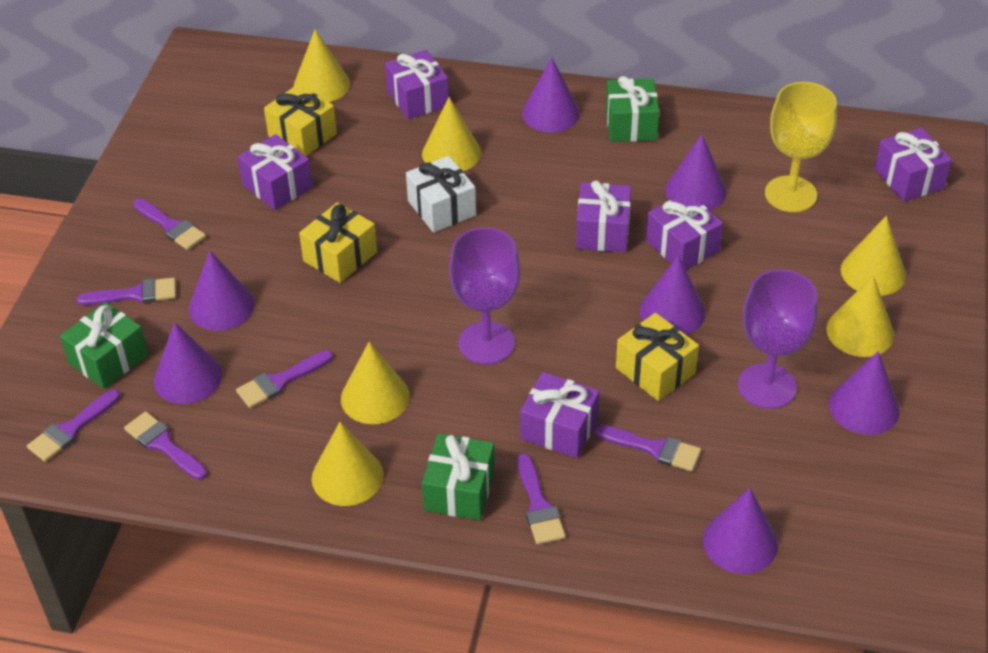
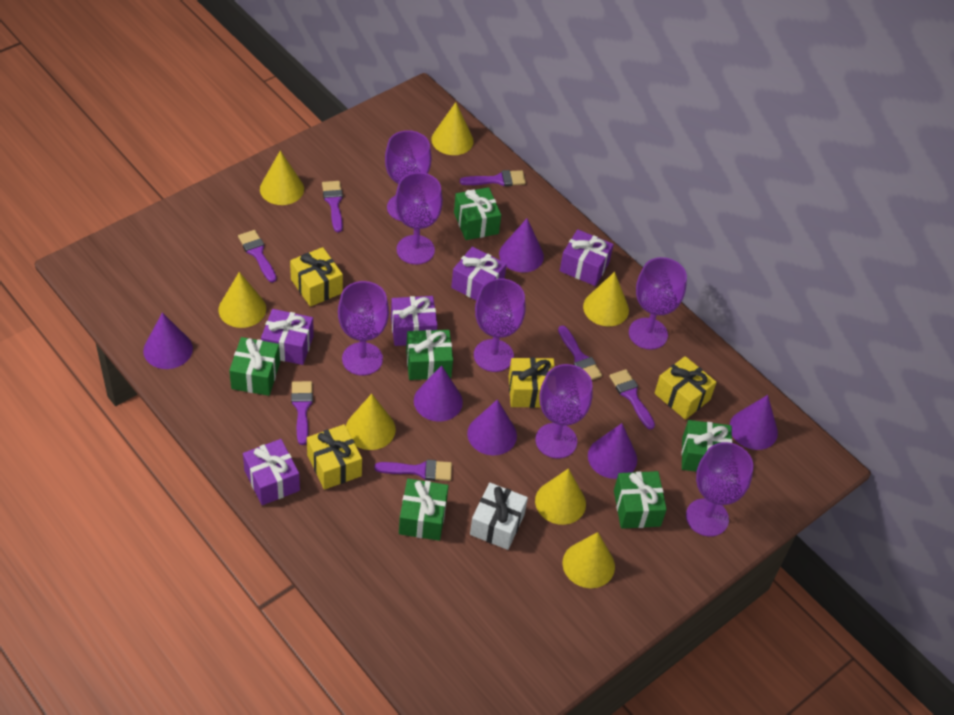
green gift: [60,302,148,389] [422,433,495,521] [606,76,660,142] = 3 -> [229,337,280,396] [399,479,449,541] [406,330,453,380] [454,187,501,240] [614,471,667,529] [681,420,732,472] = 6
purple cone: [154,322,222,404] [189,251,254,331] [522,57,580,133] [640,255,706,335] [665,135,727,210] [703,488,778,574] [829,351,900,435] = 7 -> [143,312,193,369] [414,365,463,422] [467,399,517,455] [499,218,544,272] [588,423,637,479] [730,395,778,450] = 6
purple gift: [238,134,313,210] [385,50,449,119] [520,372,600,458] [576,181,631,252] [646,192,723,270] [874,128,952,202] = 6 -> [243,439,300,505] [261,309,314,365] [391,296,437,346] [451,246,507,300] [560,229,614,286] = 5
purple goblet: [449,227,520,364] [738,269,818,409] = 2 -> [338,281,389,376] [385,130,431,221] [395,172,443,265] [474,278,526,372] [535,364,593,458] [629,257,687,350] [686,442,753,537] = 7
yellow cone: [294,29,350,102] [312,422,384,506] [341,342,410,424] [422,97,481,171] [826,275,894,357] [841,216,906,296] = 6 -> [219,272,266,328] [260,151,304,205] [346,394,396,450] [431,102,474,155] [535,468,586,525] [563,532,615,588] [583,272,629,326] = 7
yellow gift: [264,85,337,156] [299,202,377,283] [616,313,699,401] = 3 -> [290,247,343,307] [307,424,362,490] [508,357,555,408] [655,356,717,420] = 4
yellow goblet: [765,82,837,212] = 1 -> none = 0

